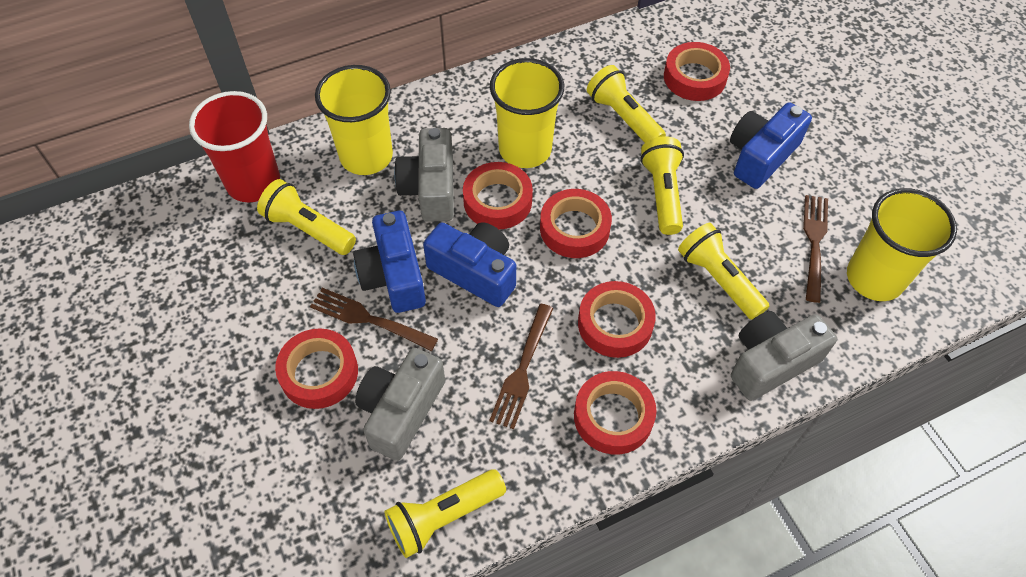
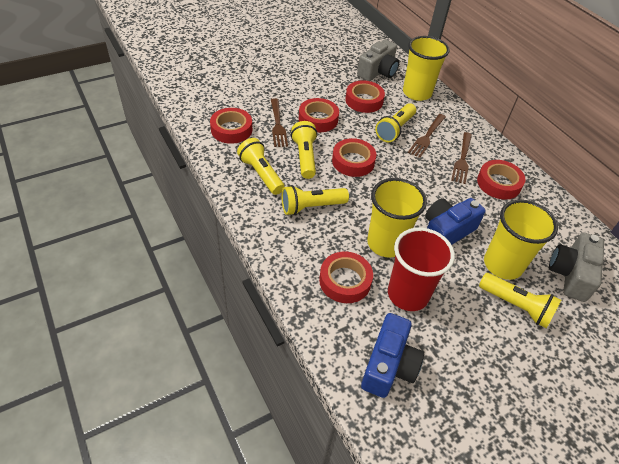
blue camera: [353,211,426,313] [423,222,516,307] [730,102,812,189] = 3 -> [361,313,424,398] [425,198,486,245] = 2
grey camera: [355,348,445,461] [394,128,454,222] [731,311,837,401] = 3 -> [357,39,399,81] [549,232,604,302] = 2

